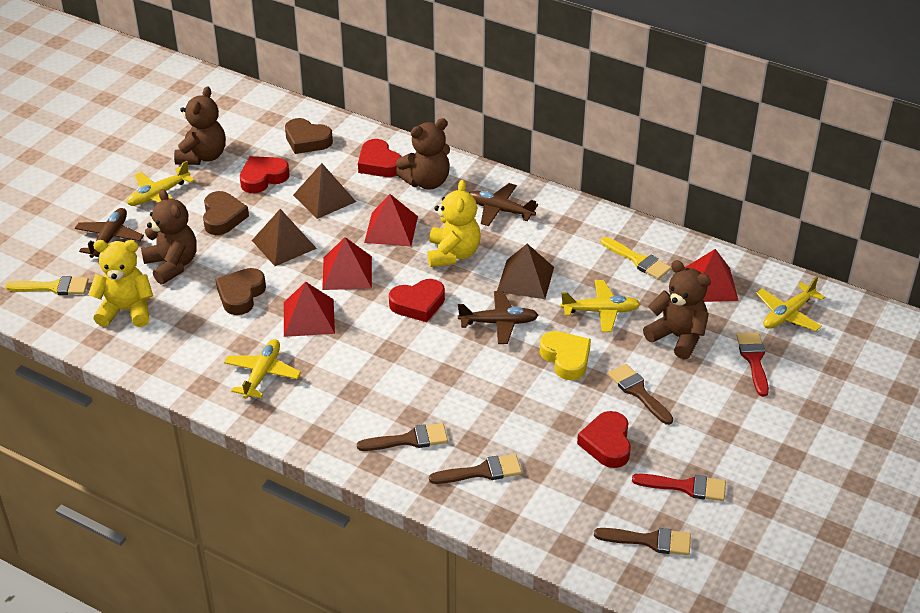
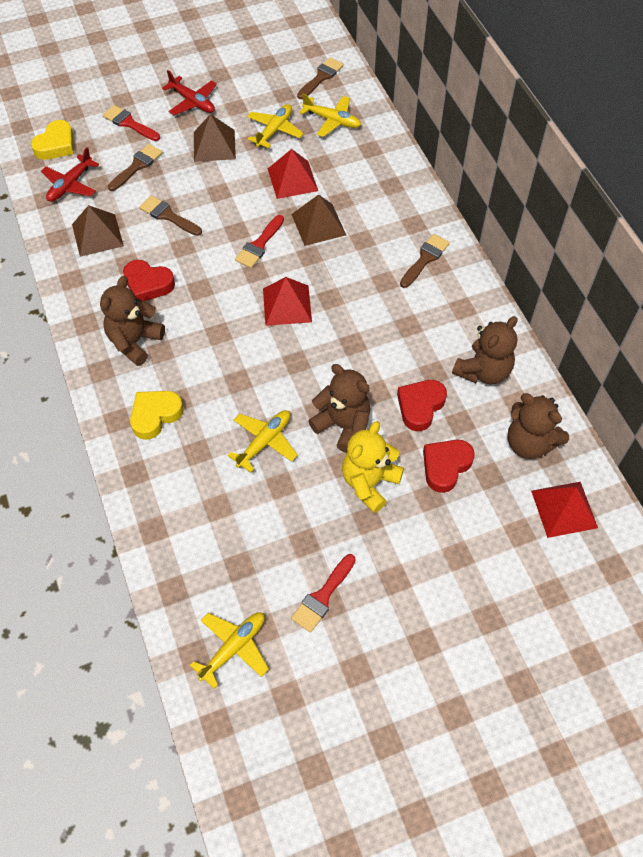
brown heart: [203,191,249,235] [216,268,266,315] [285,118,333,154] = 3 -> none = 0
brown plane: [75,208,144,258] [458,291,538,344] [469,183,538,226] = 3 -> none = 0
red brush: [632,474,726,501] [737,332,769,397] = 2 -> [103,105,160,141] [235,215,284,268] [291,554,356,632] = 3
red heart: [240,156,289,193] [358,139,401,177] [389,279,445,322] [577,411,631,468] = 4 -> [123,260,175,301] [397,380,447,431] [423,440,475,493] = 3
red plane: none = 0 -> [41,147,99,202] [162,70,217,115] = 2
red pyramid: [284,282,335,337] [322,237,372,290] [364,194,418,247] [685,249,739,302] = 4 -> [263,277,312,326] [268,149,318,199] [531,482,598,538] = 3
yellow brush: [5,276,89,295] [601,237,671,280] = 2 -> none = 0
yellow heart: [540,331,591,380] = 1 -> [31,120,74,160] [130,391,184,440] = 2
yellow teddy bear: [88,240,153,327] [428,180,481,267] = 2 -> [342,421,404,513] = 1

